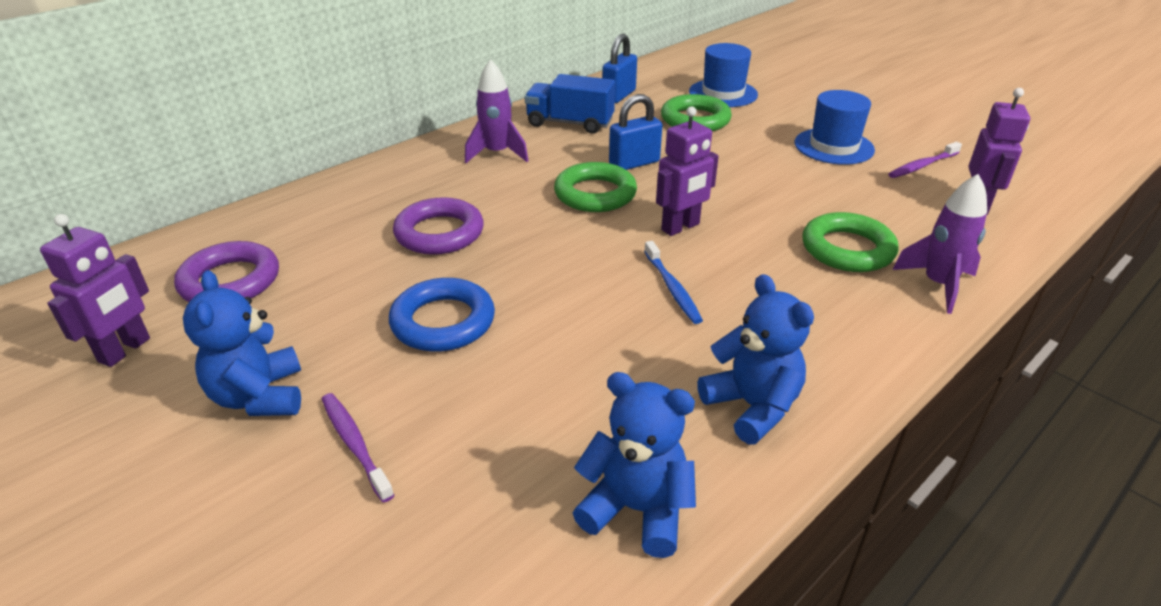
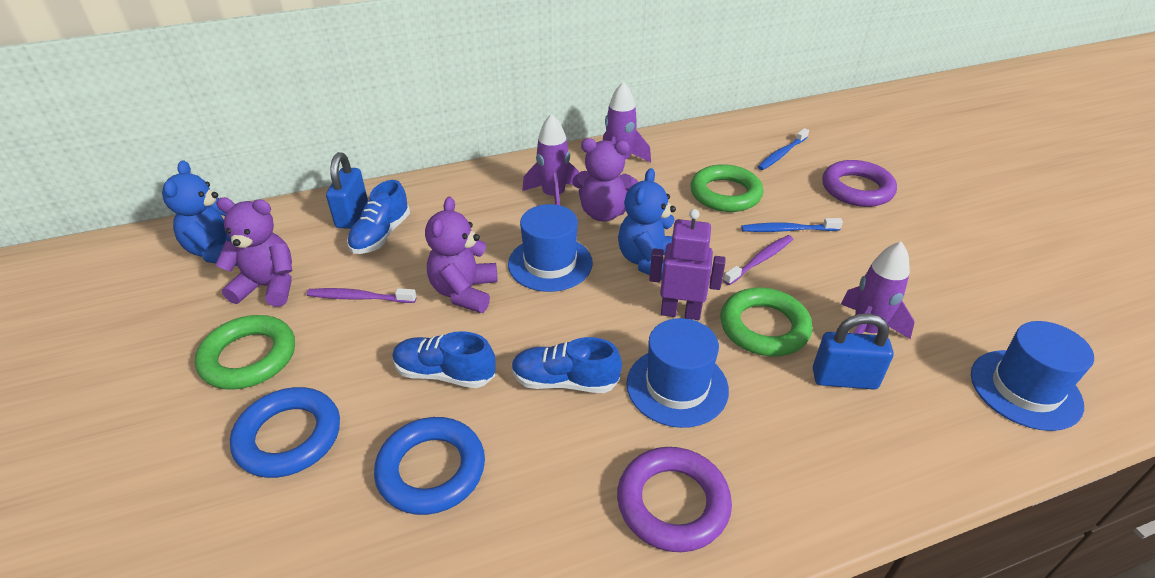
blue hat: [689,43,758,107] [795,90,875,165] = 2 -> [508,204,593,292] [626,318,729,428] [971,321,1094,431] = 3
blue ring: [389,278,495,352] = 1 -> [230,387,340,478] [374,417,485,515] = 2
blue shoe: none = 0 -> [347,180,410,254] [392,331,496,388] [511,337,622,393] = 3
blue teddy bear: [183,270,301,416] [573,372,696,558] [697,274,814,445] = 3 -> [162,160,237,266] [618,168,676,280] = 2
blue toothbrush: [644,241,703,324] = 1 -> [741,218,843,232] [758,128,809,170] = 2
blue truck: [525,74,615,134] = 1 -> none = 0
purple robot: [40,214,150,367] [656,106,719,236] [969,88,1030,215] = 3 -> [649,209,726,320] = 1
purple rocket: [465,59,529,163] [893,174,987,314] = 2 -> [522,114,579,205] [603,81,651,162] [841,241,914,339] = 3
purple teddy bear: none = 0 -> [216,197,292,307] [425,197,498,313] [572,138,638,221] = 3

